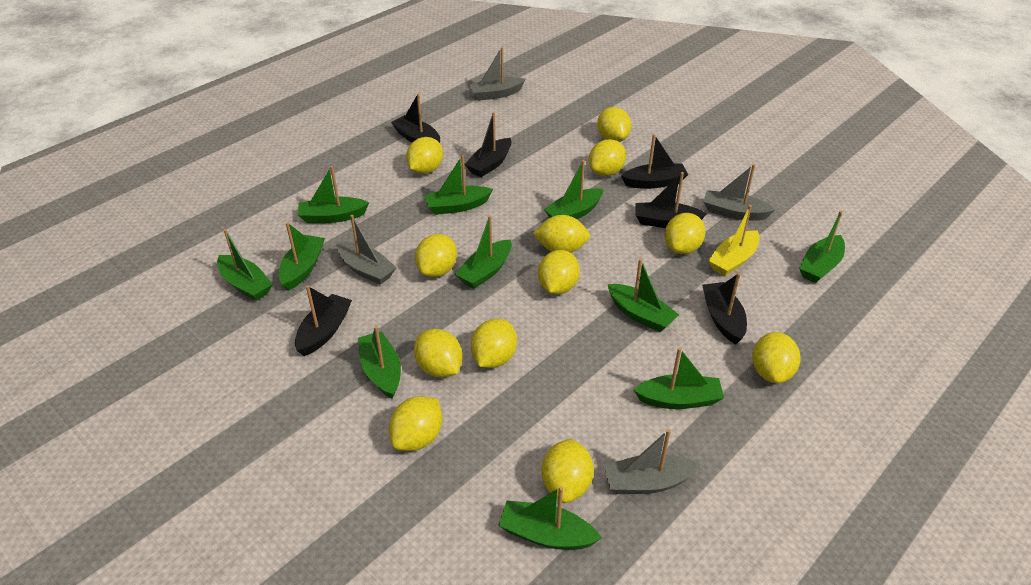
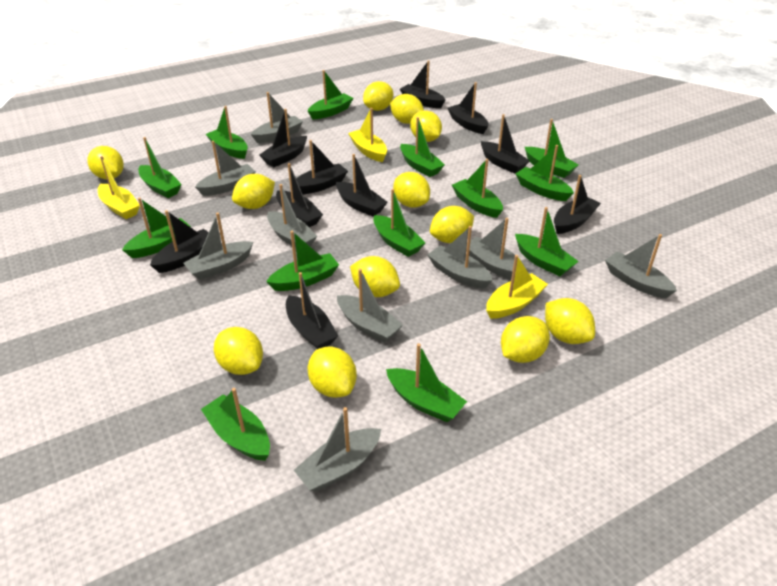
black boat: [295,285,352,356] [391,94,440,143] [464,112,512,177] [621,134,688,189] [636,172,707,228] [702,273,747,344] = 6 -> [150,210,209,273] [259,109,307,167] [276,163,323,227] [286,272,338,349] [296,140,348,194] [336,154,388,217] [400,60,445,108] [448,82,488,134] [481,114,530,174] [554,175,601,234] = 10
green boat: [217,229,272,301] [279,222,325,291] [298,166,369,223] [358,326,401,399] [424,155,493,215] [455,215,512,289] [498,486,601,550] [544,160,603,219] [608,259,679,332] [634,347,724,409] [799,211,845,283] = 11 -> [122,198,191,258] [138,137,182,198] [201,388,270,461] [206,106,248,159] [266,231,339,291] [308,70,353,119] [373,189,425,257] [386,343,467,422] [400,117,445,177] [452,159,503,218] [515,207,579,276] [516,145,574,201] [525,119,579,178] = 13
grey boat: [336,215,397,285] [469,47,526,101] [604,429,700,494] [704,164,776,221] = 4 -> [183,213,253,280] [195,141,256,196] [251,92,303,143] [267,184,317,248] [294,407,381,492] [337,269,403,343] [427,226,493,289] [466,218,526,279] [605,234,677,298] = 9
yellow boat: [708,205,760,276] = 1 -> [98,156,140,219] [348,108,387,162] [486,255,548,319] = 3

